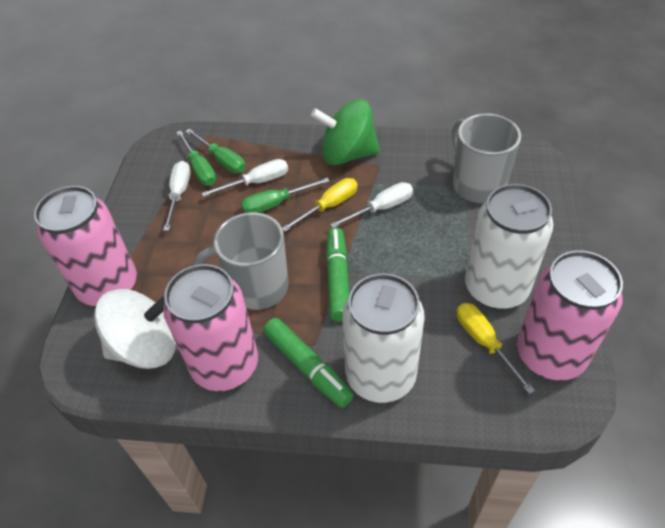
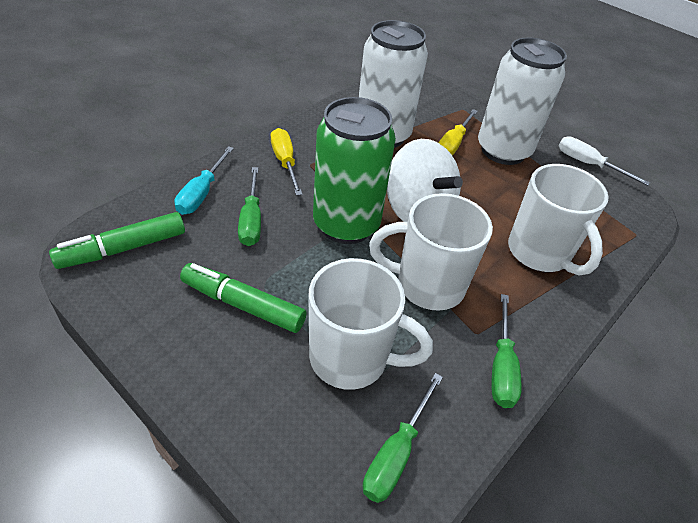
green can: none = 0 -> [313,97,396,244] = 1
green spinning top: [311,99,380,166] = 1 -> none = 0
grey mug: [193,212,289,310] [452,113,521,203] = 2 -> none = 0
pink can: [34,186,137,306] [163,264,258,391] [517,250,623,380] = 3 -> none = 0
turquoise screwdriver: none = 0 -> [175,146,234,215] = 1
white mug: none = 0 -> [309,258,433,390] [369,193,493,311] [508,164,609,276] = 3
white screwdriver: [163,161,191,231] [202,159,288,197] [330,182,413,228] = 3 -> [559,136,650,186] = 1

